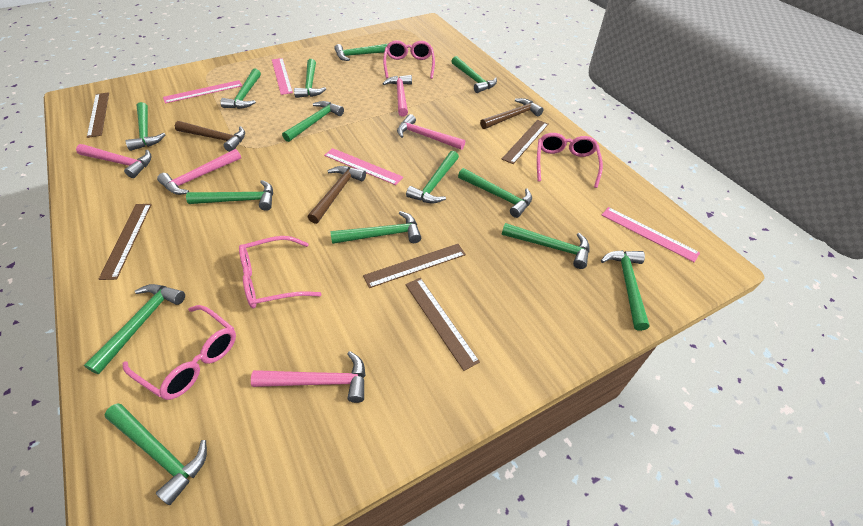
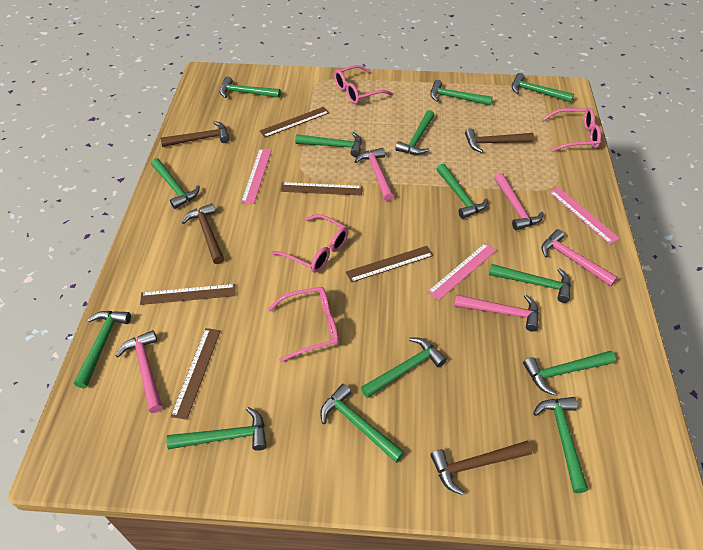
brown hammer: [175,121,245,152] [308,166,366,224] [480,98,543,129] = 3 -> [160,121,230,147] [182,203,224,264] [430,440,533,495] [465,128,534,153] = 4
pink ruler: [163,80,242,103] [272,58,293,95] [324,148,403,185] [602,207,700,262] = 4 -> [241,149,272,204] [427,243,496,301] [549,187,620,244] = 3

